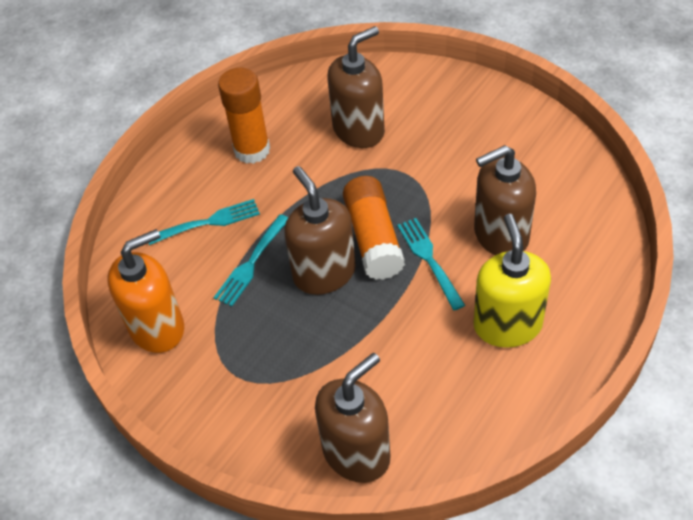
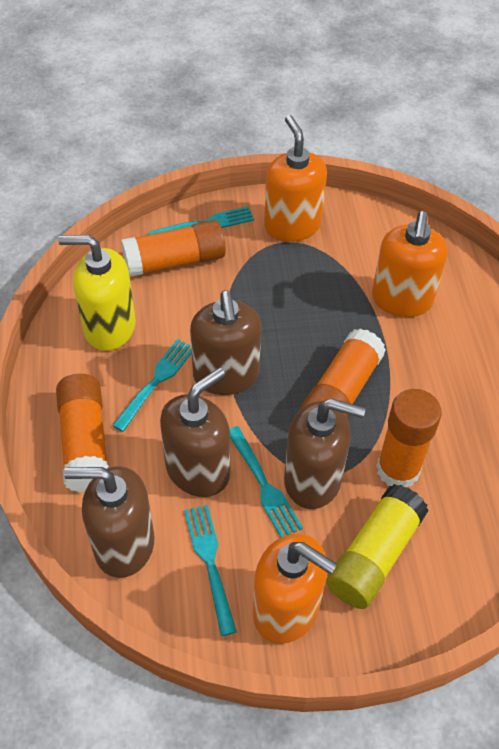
orange glue stick: [218,68,270,164] [343,176,405,280] = 2 -> [56,374,109,493] [121,220,226,277] [300,328,386,417] [376,389,442,487] = 4
orange soap dispenser: [108,229,184,353] = 1 -> [253,533,337,644] [264,115,327,242] [372,211,448,317] = 3
turquoise fork: [148,199,260,245] [213,214,288,307] [397,218,465,310] = 3 -> [112,339,192,432] [148,207,254,235] [184,505,237,636] [230,426,303,537] = 4
yellow glue stick: none = 0 -> [326,484,429,609] = 1

